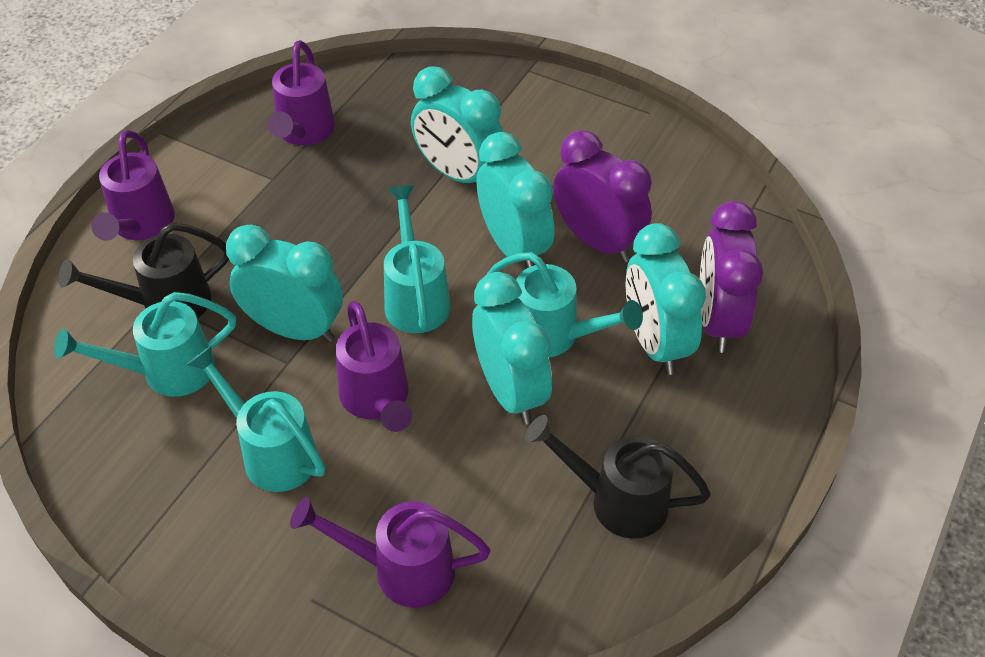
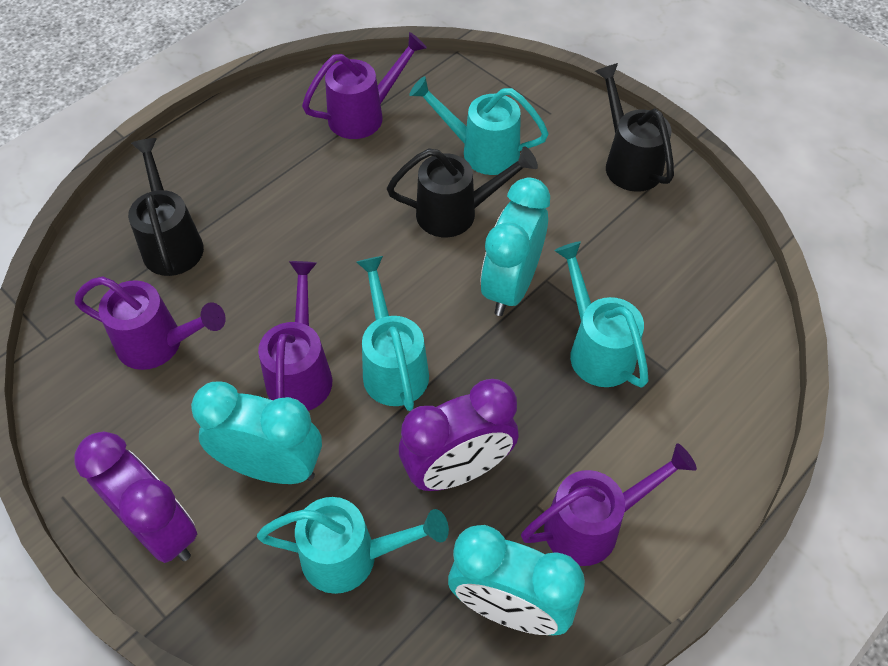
black watering can: [58,222,229,318] [525,415,711,539] = 2 -> [128,138,204,276] [387,146,538,237] [595,63,674,192] = 3
turquoise clock: [226,225,343,342] [411,66,503,183] [472,272,552,425] [476,132,555,268] [625,223,706,375] = 5 -> [191,382,322,484] [448,525,585,635] [481,177,550,316] = 3

